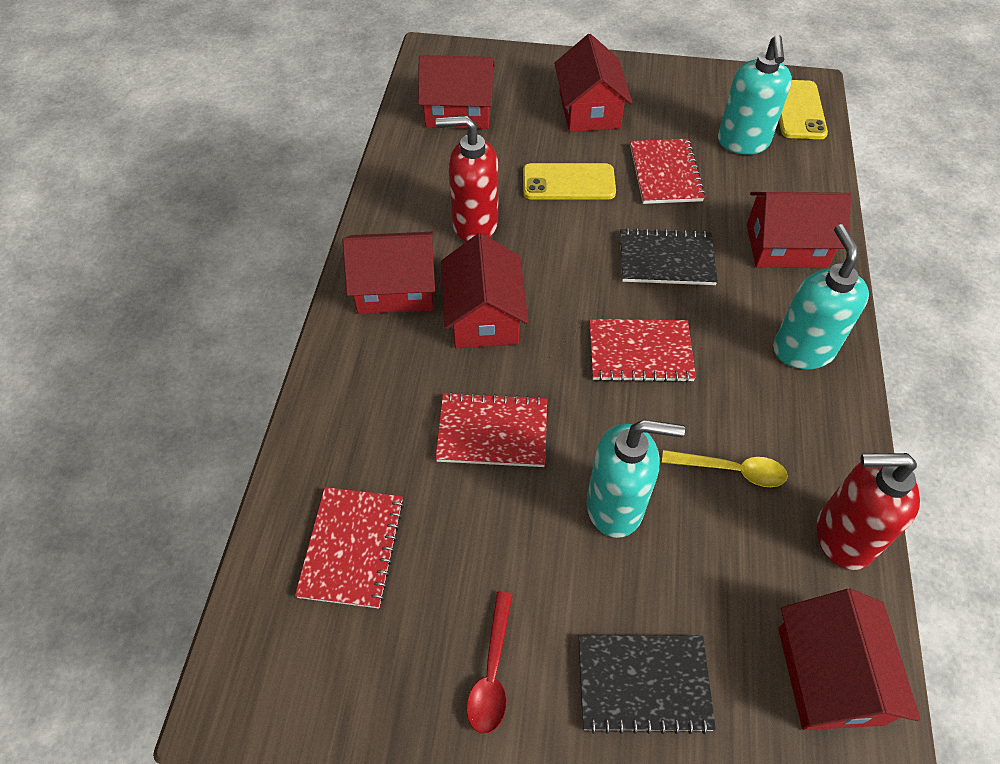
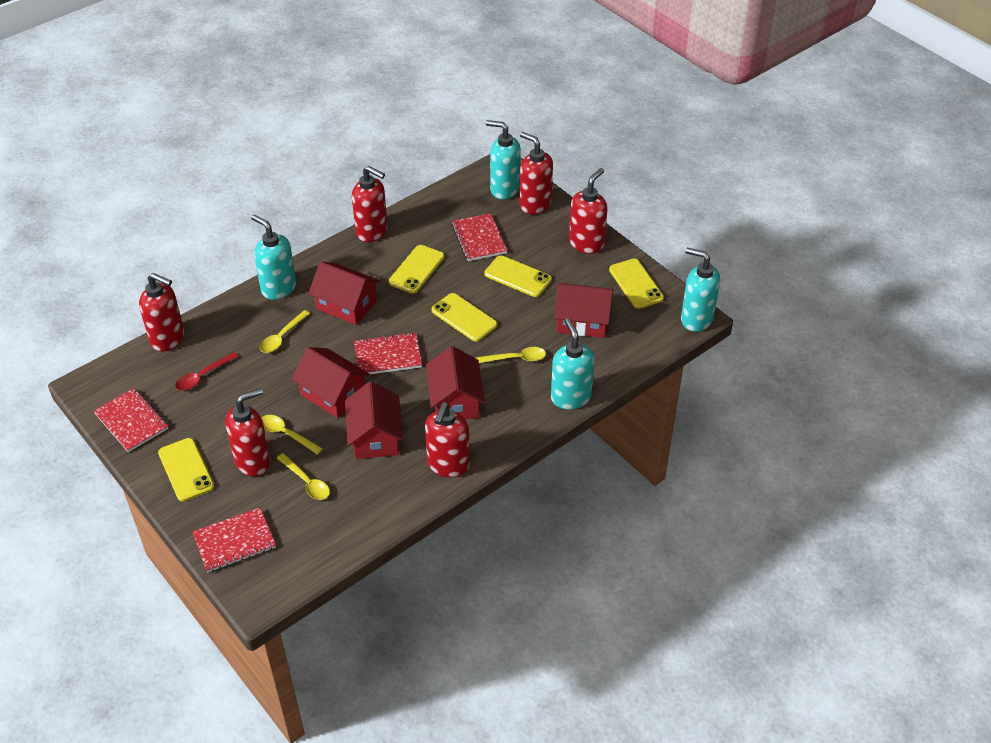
black notebook: [579,635,716,734] [620,228,718,285] = 2 -> none = 0
red house: [342,232,435,314] [418,55,495,129] [441,233,529,348] [554,34,632,132] [747,192,852,268] [778,589,920,730] = 6 -> [292,347,370,418] [308,261,380,325] [345,382,403,459] [426,346,485,419] [554,283,614,338] = 5
red soap dispenser: [436,115,498,242] [816,453,920,570] = 2 -> [139,273,184,352] [225,388,271,476] [352,166,388,242] [425,402,470,477] [519,132,553,214] [569,168,608,254] = 6
turquoise soap dispenser: [586,420,685,538] [718,35,792,155] [773,224,869,369] = 3 -> [251,214,296,300] [486,120,521,199] [551,318,595,409] [681,248,720,332] = 4
yellow phone: [523,163,616,200] [779,80,828,139] = 2 -> [158,438,214,502] [389,245,445,294] [432,293,497,342] [485,255,552,297] [609,259,664,309] = 5
yellow spoon: [662,450,788,487] = 1 -> [260,310,310,353] [261,415,323,455] [277,453,330,500] [475,347,546,363] = 4

